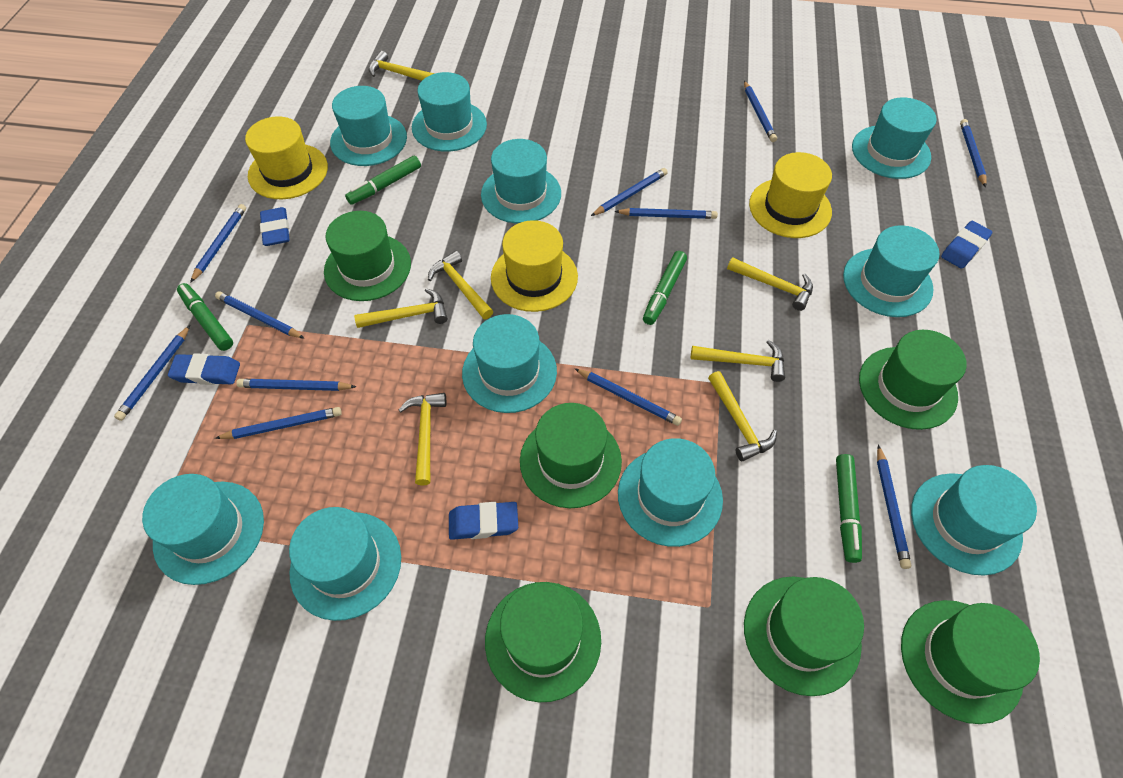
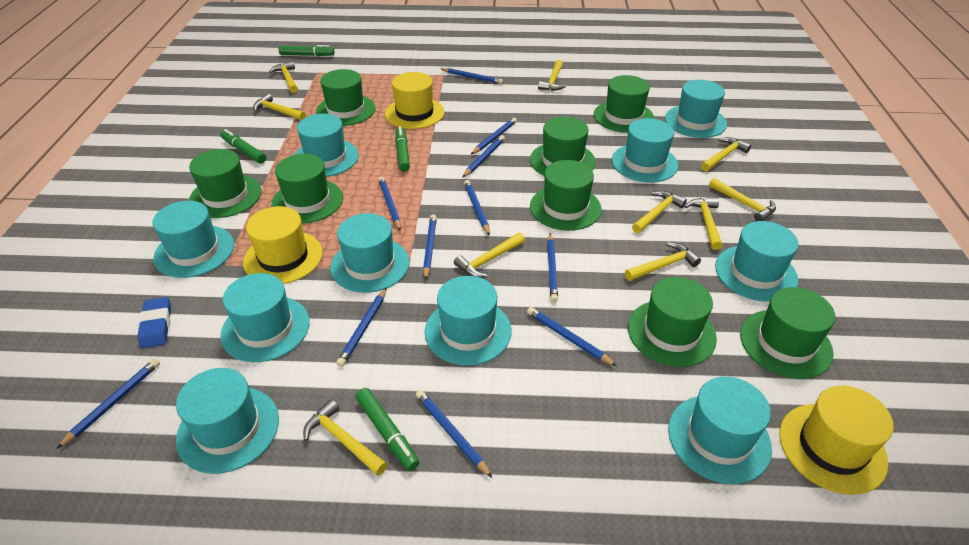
blue eraser: [168,353,240,385] [260,207,290,246] [449,502,518,540] [941,221,992,269] = 4 -> [138,297,171,348] = 1
green hat: [324,211,411,301] [485,582,601,702] [520,403,622,508] [744,576,864,696] [859,330,967,430] [901,600,1040,724] = 6 -> [189,149,262,218] [271,154,343,223] [316,69,376,126] [530,116,596,176] [530,160,602,231] [594,75,654,133] [628,277,717,367] [740,287,835,379] = 8
yellow hammer: [354,288,448,328] [369,51,434,81] [399,393,446,486] [428,251,493,319] [691,340,785,382] [708,371,777,461] [727,257,813,311] = 7 -> [253,94,306,120] [269,61,298,93] [303,399,387,476] [454,233,525,278] [538,60,566,91] [625,242,701,281] [632,191,687,233] [684,198,723,250] [701,137,751,172] [709,178,776,221] = 10

